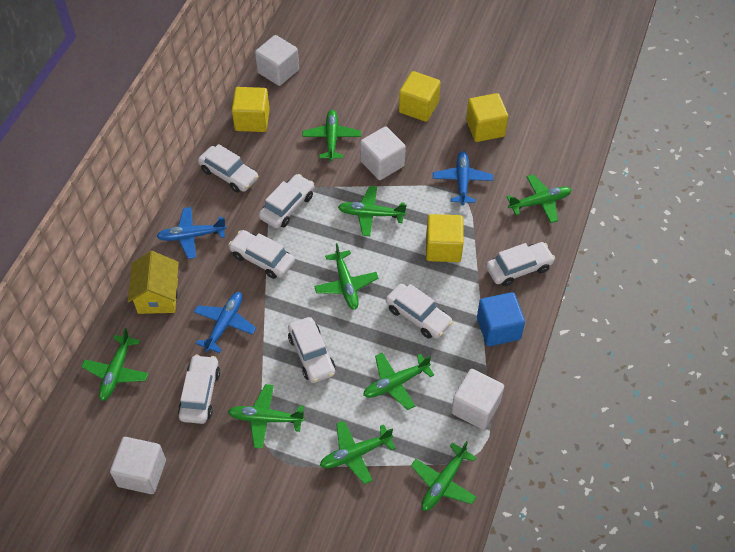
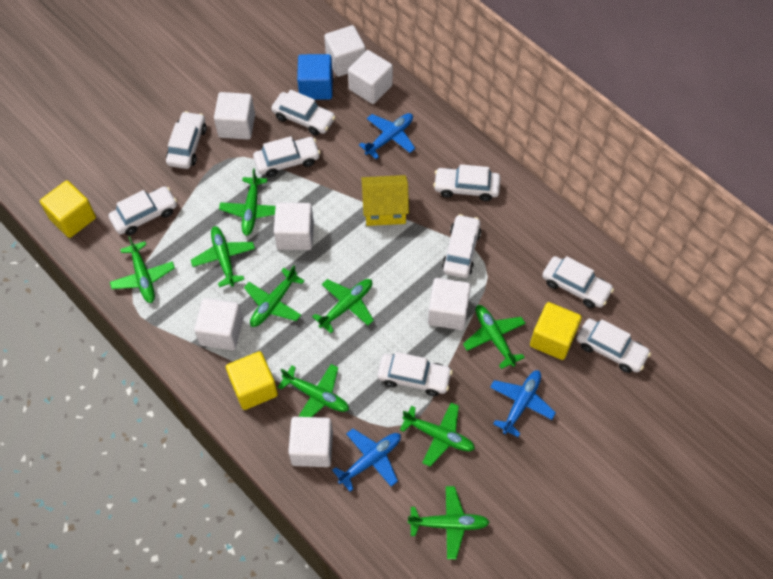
white car: [178,355,220,424] [198,144,259,193] [228,230,295,279] [259,174,314,228] [288,317,335,383] [386,284,453,339] [486,242,555,286] = 7 -> [108,186,177,235] [166,111,207,169] [253,136,320,177] [271,90,336,136] [377,352,453,396] [433,164,500,201] [442,214,481,278] [542,256,614,308] [577,319,651,373] = 9
white cube: [110,437,166,494] [255,35,299,86] [360,126,406,180] [451,369,504,430] = 4 -> [194,298,243,350] [214,92,255,140] [274,203,314,250] [288,417,333,467] [324,25,366,77] [348,50,393,104] [428,278,471,330] = 7
yellow cube: [232,87,270,132] [399,71,441,122] [426,214,464,262] [466,93,508,142] = 4 -> [40,180,96,238] [226,351,278,410] [530,302,582,360] = 3

